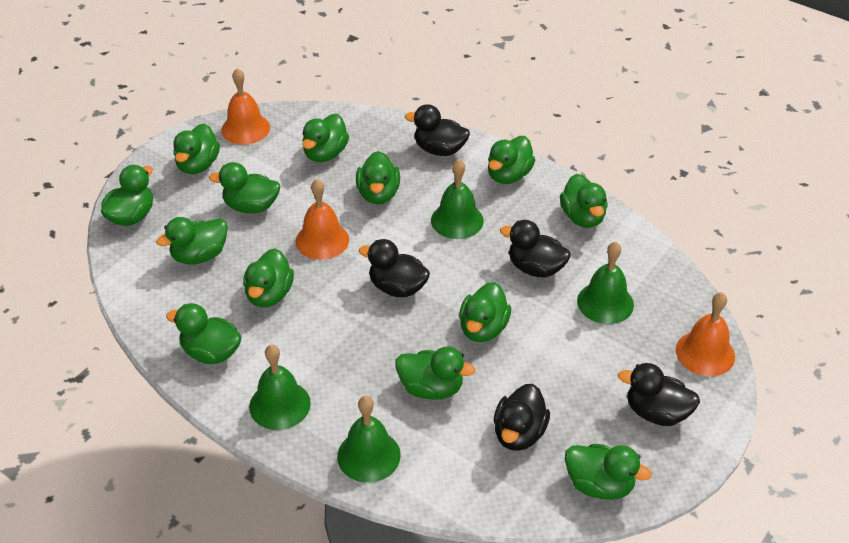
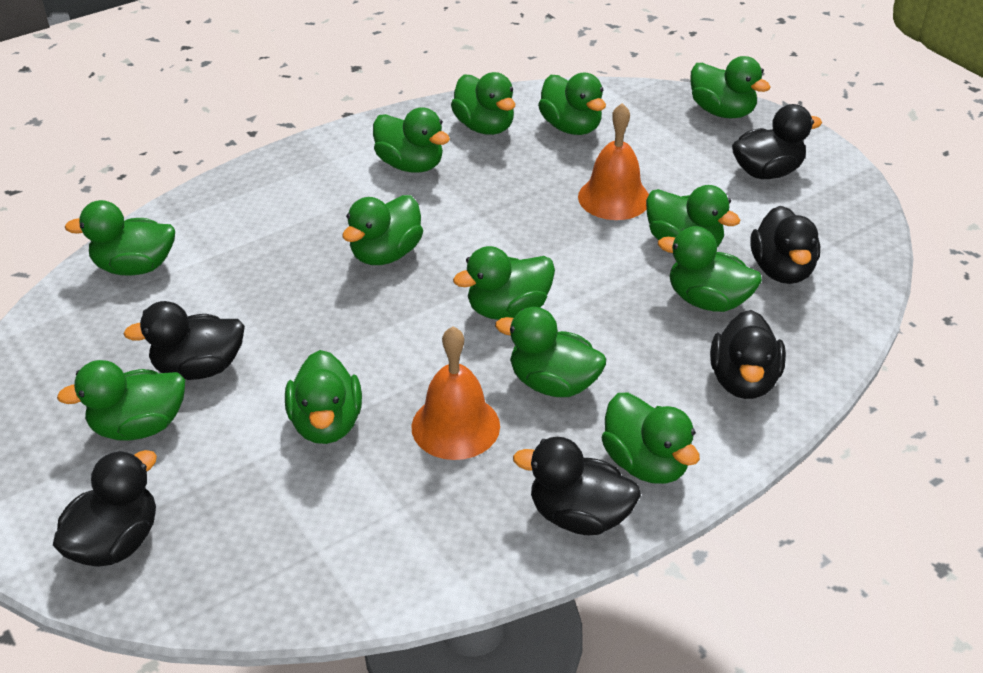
black duck: [359,239,430,297] [405,104,470,156] [493,384,550,451] [500,220,571,277] [618,363,700,426] = 5 -> [53,450,157,567] [123,301,245,380] [513,437,641,535] [710,310,786,399] [732,104,822,179] [750,206,820,284] = 6
green bell: [249,345,311,430] [337,396,401,483] [431,159,484,239] [577,242,634,324] = 4 -> none = 0
orange bell: [221,68,270,145] [296,179,349,260] [676,292,735,376] = 3 -> [411,326,500,460] [578,103,649,220] = 2

